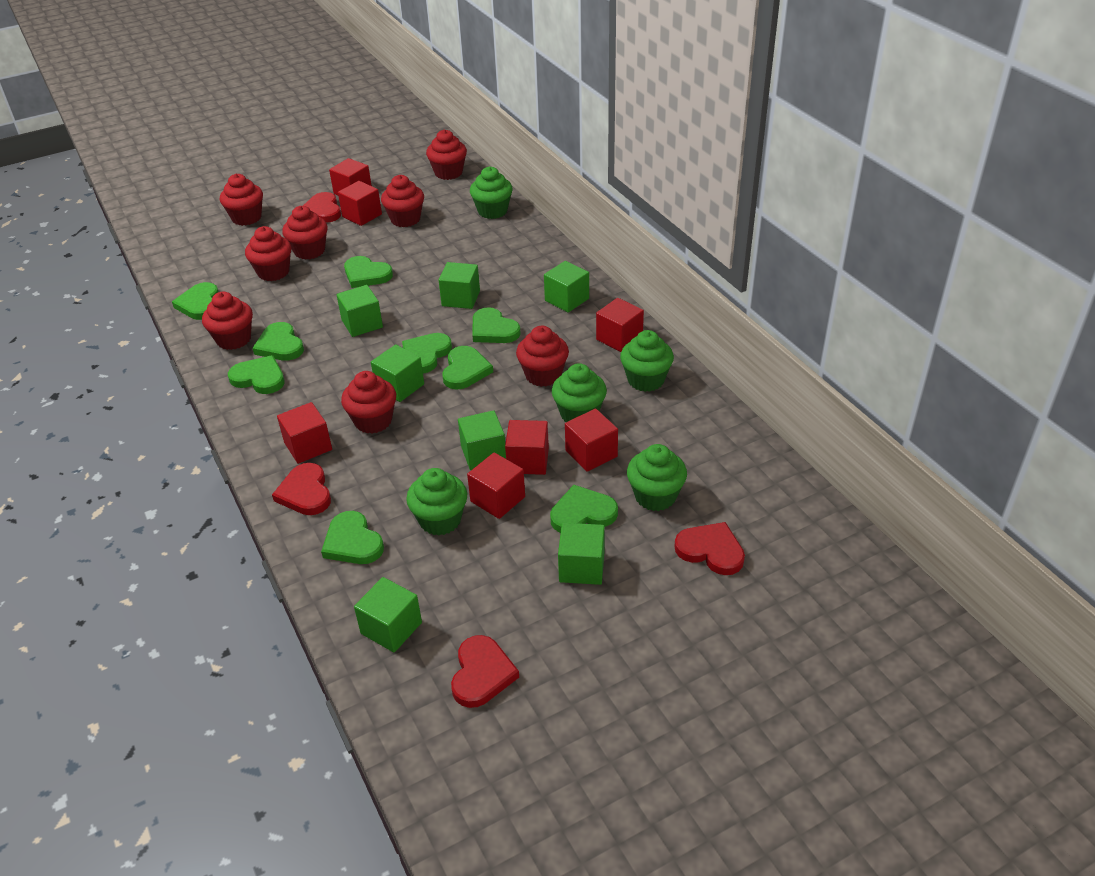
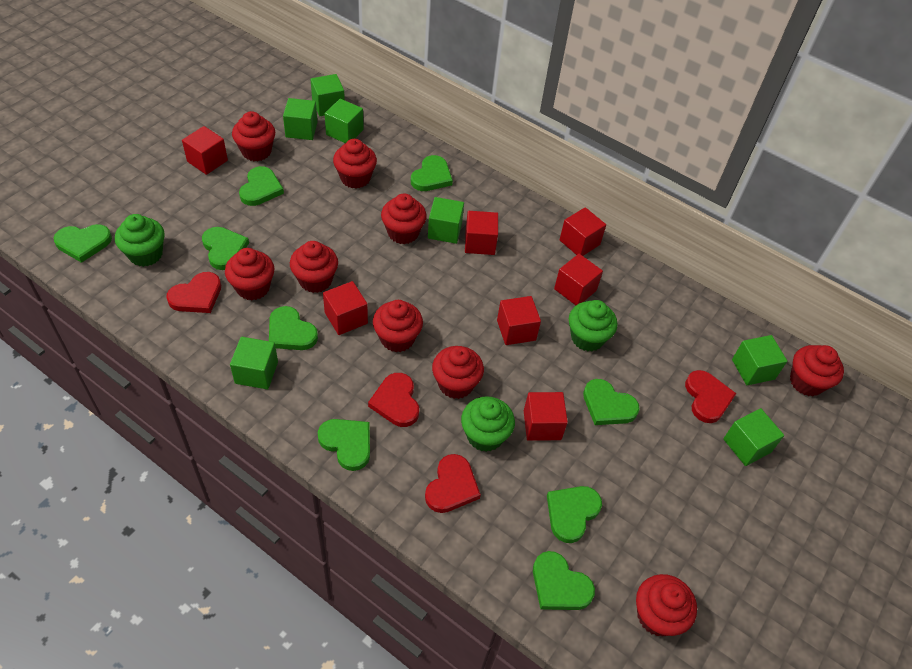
green cupcake: [406,468,467,535] [470,166,513,219] [552,363,607,422] [620,330,674,392] [627,444,687,511] = 5 -> [115,214,165,267] [461,396,515,452] [569,300,617,351] = 3
red cupcake: [202,292,253,350] [220,174,263,226] [245,226,292,281] [282,206,328,260] [341,371,396,433] [381,175,424,227] [426,129,467,180] [516,326,569,387] = 8 -> [225,248,275,300] [232,111,275,161] [290,241,338,293] [333,139,377,189] [373,300,423,352] [381,193,427,244] [432,346,484,399] [636,574,697,636] [790,345,844,396] = 9

